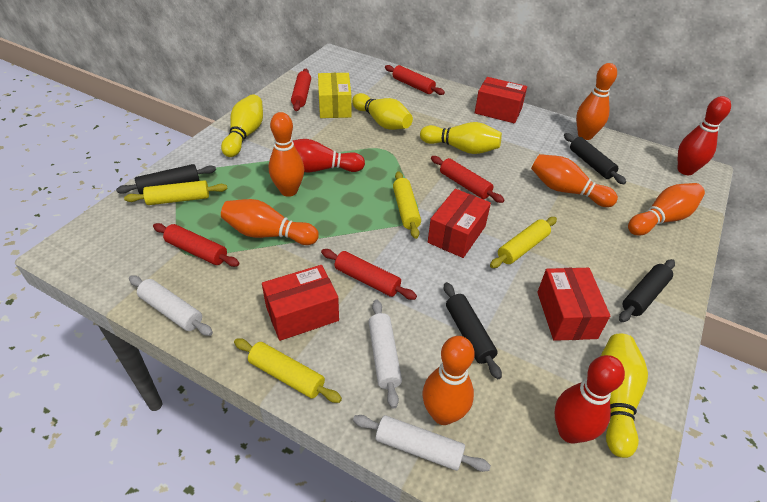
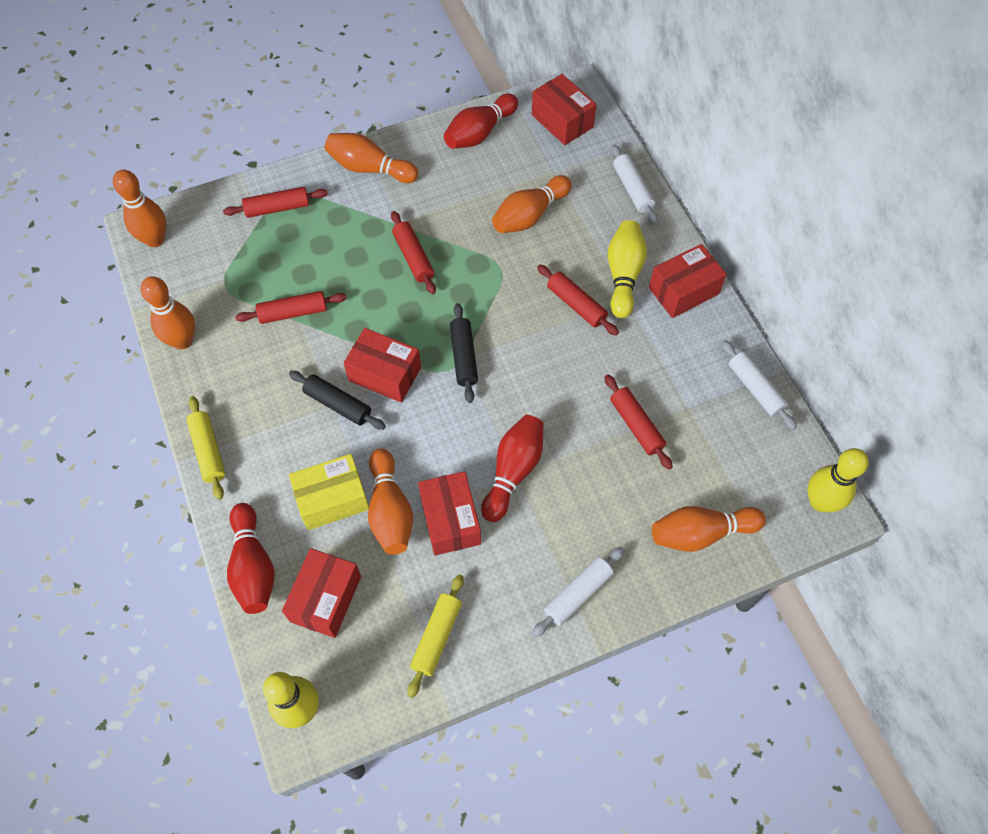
black rolling pin: [116,164,216,194] [444,282,502,379] [564,133,626,184] [619,259,675,322] = 4 -> [289,371,386,430] [450,303,478,403] = 2
red box: [262,265,339,341] [428,189,491,258] [475,77,527,123] [537,268,610,341] = 4 -> [282,548,361,638] [344,328,421,403] [418,471,481,555] [532,74,597,145] [649,244,727,318] = 5
yellow bowling pin: [221,94,263,157] [352,93,413,130] [420,122,502,154] [601,334,648,458] = 4 -> [263,672,319,728] [608,220,647,318] [807,448,869,512] = 3
yellow rolling pin: [124,180,228,205] [234,338,342,403] [393,171,421,239] [490,217,557,268] = 4 -> [187,396,225,500] [408,574,464,698] = 2

